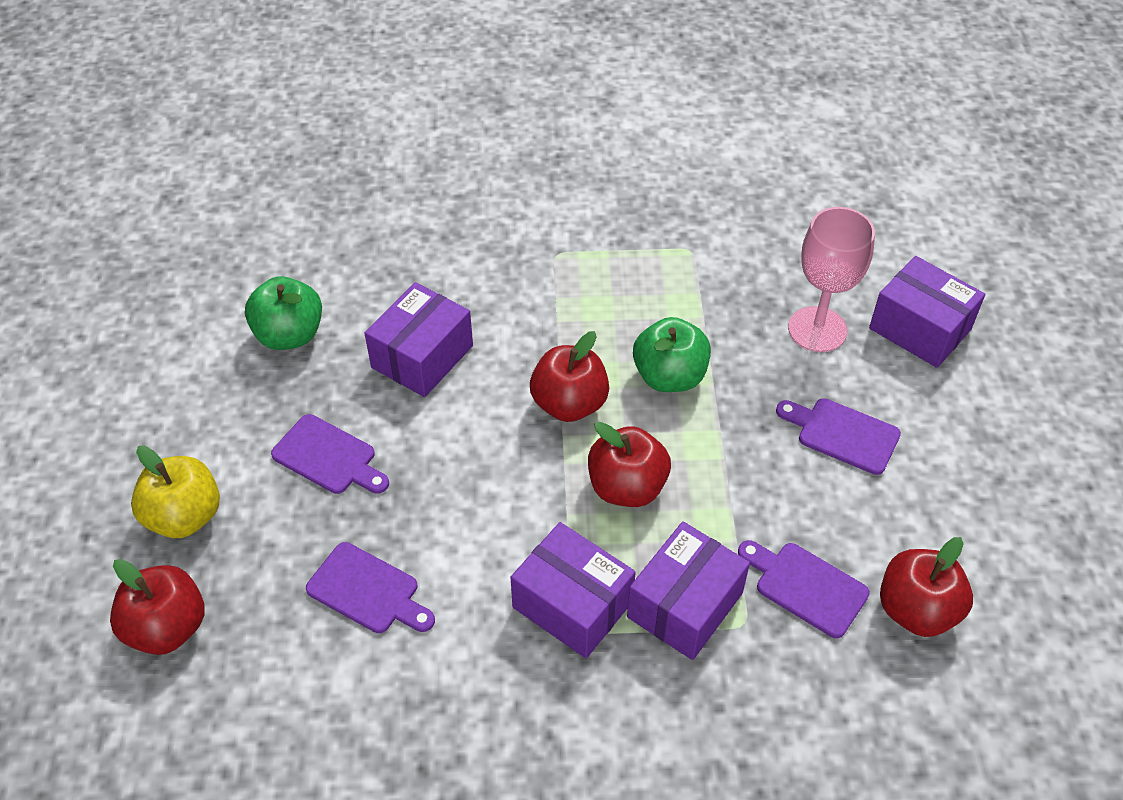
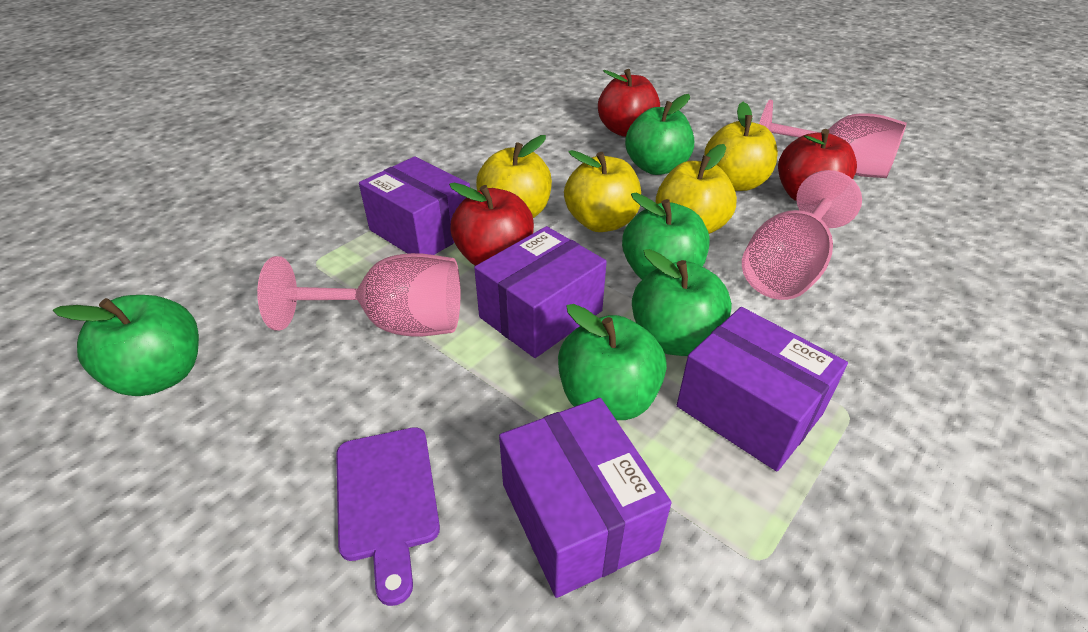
green apple: [245,276,322,350] [633,317,711,392] = 2 -> [53,295,199,396] [558,304,667,420] [622,193,709,280] [625,94,694,175] [632,249,732,356] = 5
pink goblet: [788,207,875,352] = 1 -> [257,253,460,337] [742,170,862,300] [759,100,907,178] = 3
purple cutting board: [271,414,389,494] [306,542,435,633] [738,540,870,638] [776,398,901,475] = 4 -> [336,427,440,606] = 1
red apple: [110,559,205,655] [530,331,609,422] [588,422,671,507] [880,537,973,637] = 4 -> [449,182,534,266] [598,69,660,137] [778,129,857,201] = 3
yellow apple: [131,446,220,538] = 1 -> [476,135,552,218] [564,150,641,232] [655,144,737,234] [704,102,778,191] = 4

